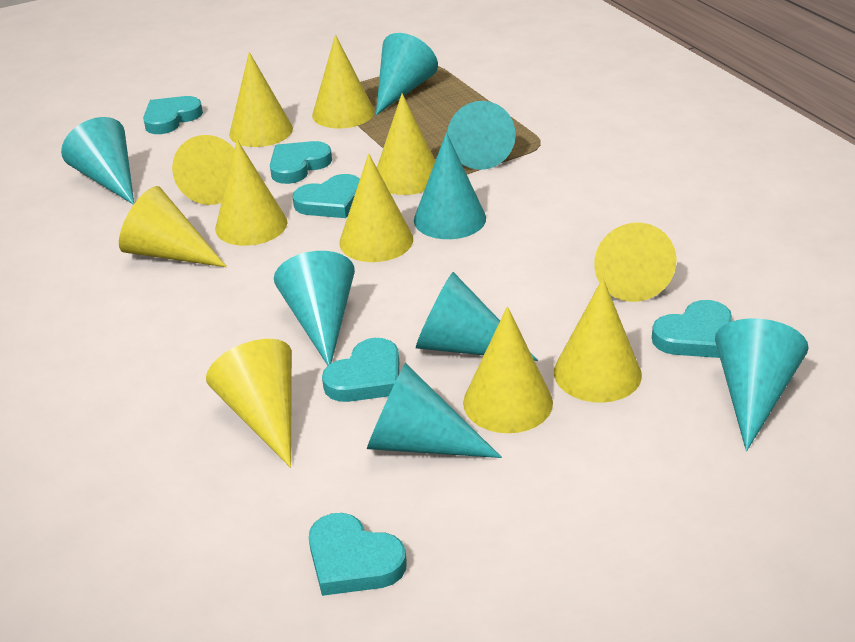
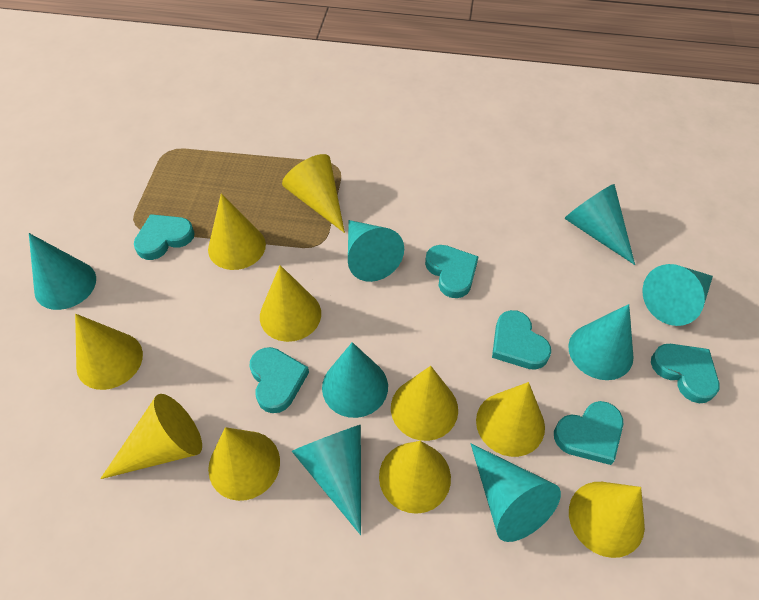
yellow cone: [119,186,227,267] [172,135,235,205] [206,339,292,468] [215,140,287,246] [229,52,293,147] [312,35,375,128] [339,154,413,262] [377,93,435,195] [463,306,553,433] [554,278,642,403] [594,223,676,302] = 11 -> [75,314,143,390] [100,394,202,479] [208,193,266,270] [208,427,280,501] [260,265,321,342] [282,154,345,233] [379,441,451,514] [391,366,458,441] [476,382,545,457] [569,482,645,558] = 10

